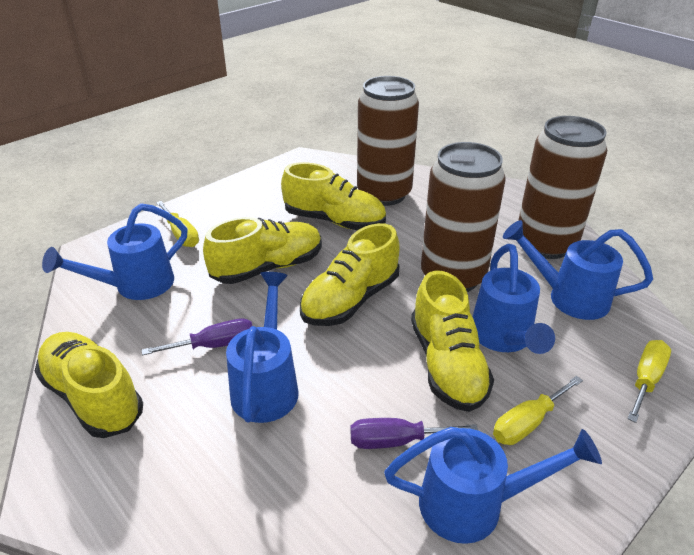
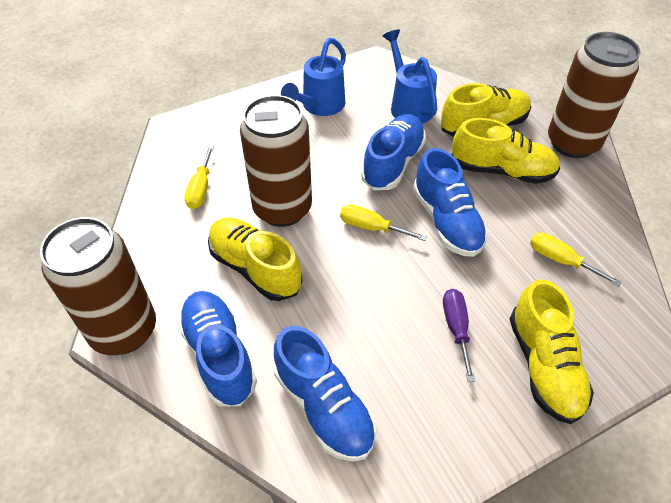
blue shoe: none = 0 -> [177,291,257,406] [274,326,376,462] [361,114,426,190] [413,148,488,257] = 4
blue watering can: [42,203,187,300] [226,272,298,423] [384,427,602,544] [472,244,555,354] [503,220,653,320] = 5 -> [281,38,346,116] [383,30,437,124] = 2
purple screwdriver: [142,318,252,355] [350,418,478,449] = 2 -> [443,289,475,382] = 1
yellow shoe: [35,332,143,438] [203,217,322,284] [281,162,386,230] [300,223,400,326] [411,270,494,412] = 5 -> [208,217,303,301] [441,83,531,137] [452,118,560,184] [510,279,594,424] = 4

